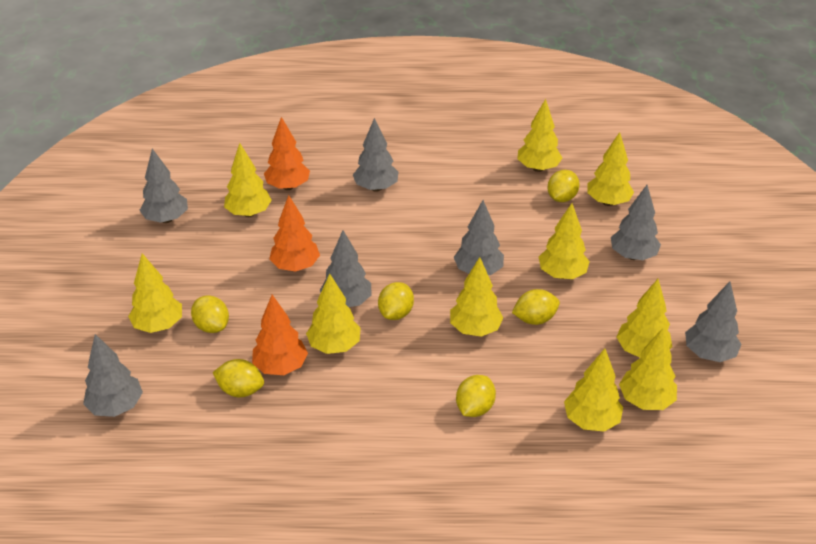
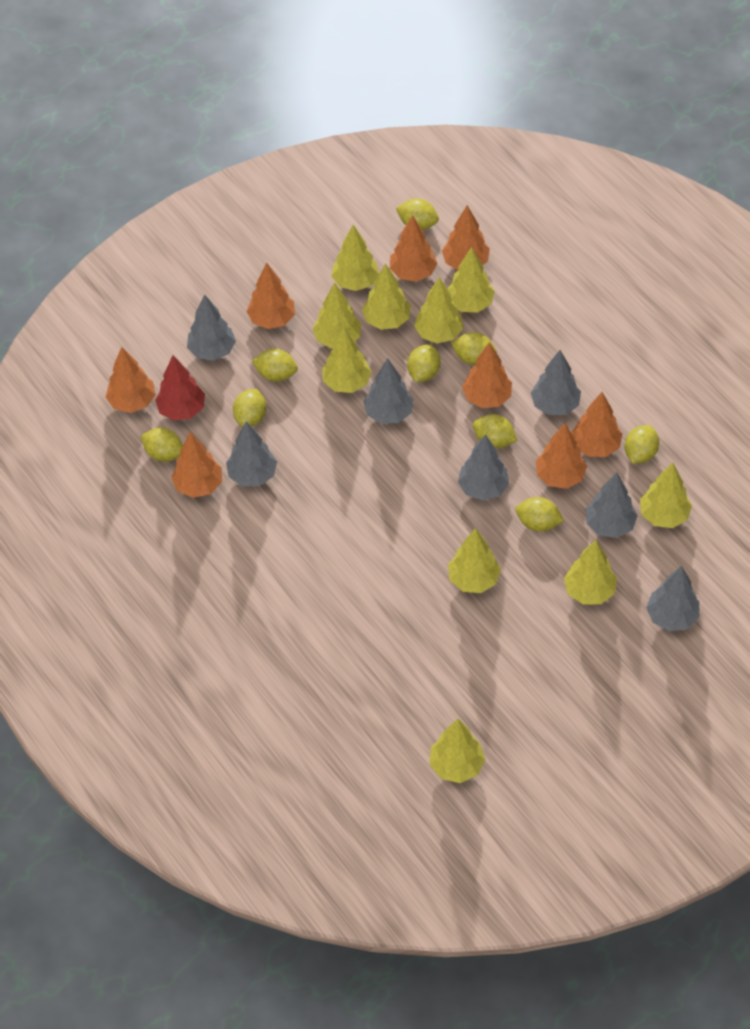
orange tree: [252,295,308,375] [264,117,310,190] [269,195,320,272] = 3 -> [106,347,156,413] [171,432,222,498] [247,263,295,329] [390,215,437,282] [442,205,490,270] [462,342,512,408] [536,423,587,489] [571,392,622,457] = 8
red tree: none = 0 -> [155,355,205,421] = 1
yellow lemon: [191,295,229,333] [213,359,264,397] [378,282,414,320] [456,375,496,417] [512,289,560,325] [547,170,580,202] = 6 -> [141,427,183,462] [233,389,266,427] [252,349,298,382] [396,198,439,230] [407,344,441,382] [451,332,497,365] [473,414,518,449] [515,497,564,532] [624,425,659,464] = 9

